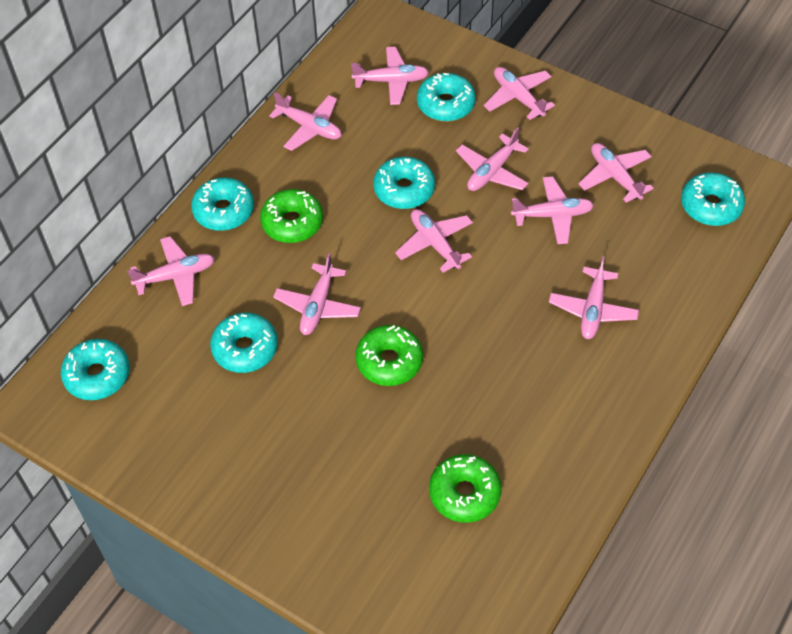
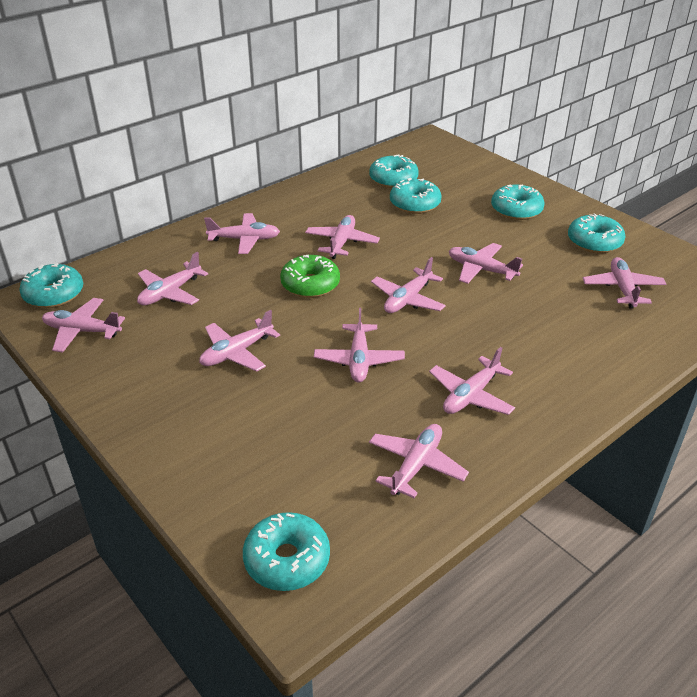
green donut: [260,189,323,243] [356,325,423,386] [429,454,501,523] = 3 -> [280,255,340,298] = 1
pink plane: [127,236,215,306] [269,92,341,151] [273,253,361,335] [351,47,429,105] [395,209,473,273] [456,127,529,191] [484,67,555,120] [511,176,594,244] [549,256,639,339] [578,143,654,203] = 10 -> [42,298,125,352] [137,252,208,306] [199,310,280,372] [204,213,280,254] [305,215,380,259] [314,308,405,383] [369,424,469,498] [371,257,446,313] [429,347,515,415] [449,243,523,284] [583,257,666,309] = 11

